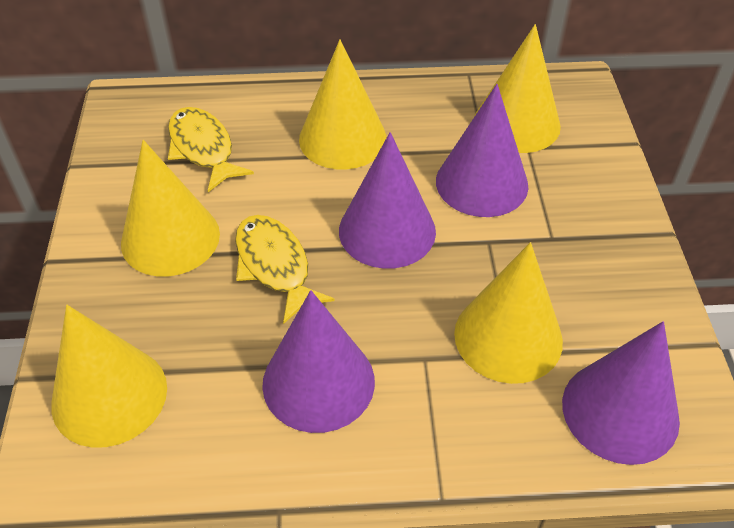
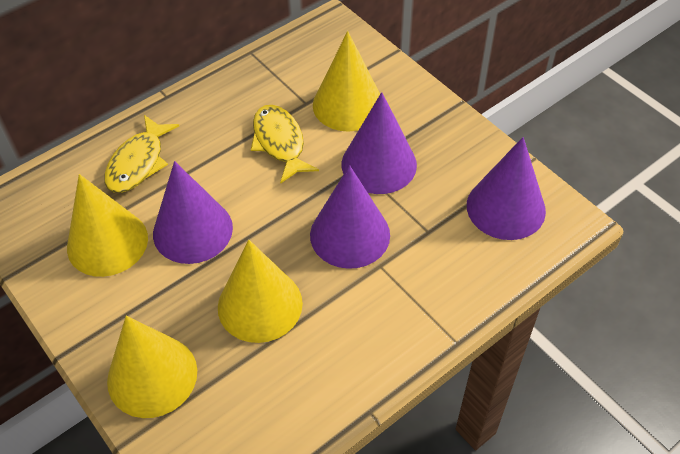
yellow cone: [51,305,167,448] [121,140,220,276] [299,39,387,170] [454,242,563,384] [475,24,561,153] = 5 -> [67,174,148,277] [107,316,197,418] [218,240,303,343] [313,31,380,132] = 4

